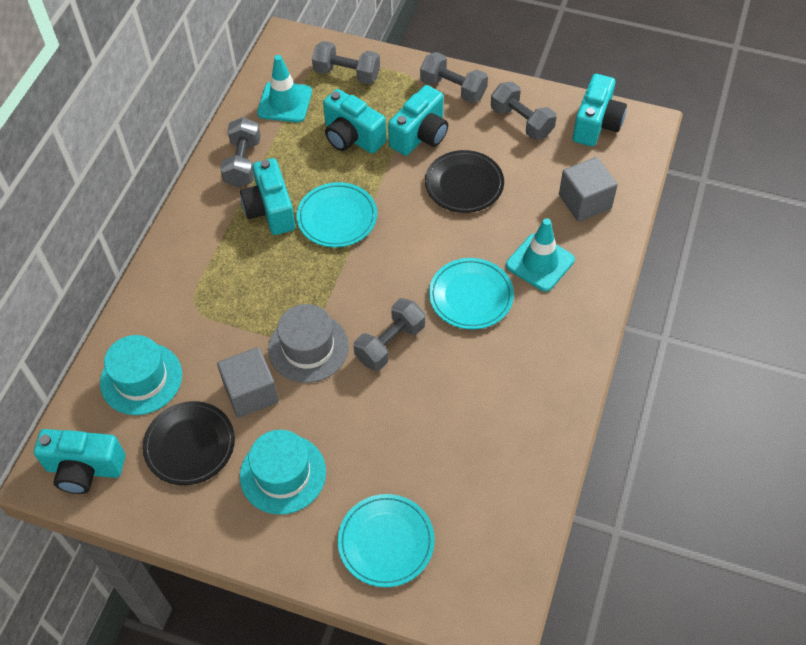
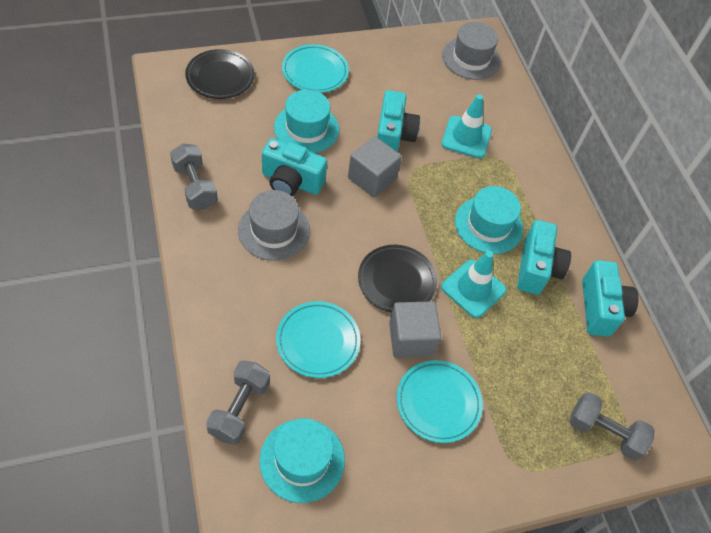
grey dumbbell: [220,117,261,188] [312,41,380,84] [354,298,425,371] [420,52,488,103] [491,82,557,140] = 5 -> [170,143,218,210] [206,360,270,445] [569,392,655,461] = 3
grey hat: [268,304,349,383] = 1 -> [238,190,310,261] [442,22,501,80] = 2
turquoise camera: [34,429,125,494] [240,158,296,235] [323,89,387,154] [388,85,448,156] [573,74,627,147] = 5 -> [262,138,327,196] [377,90,420,152] [517,220,571,295] [582,260,639,337] = 4
turquoise hat: [100,335,182,415] [240,430,326,515] = 2 -> [260,418,345,503] [274,90,339,153] [455,186,523,254] = 3

